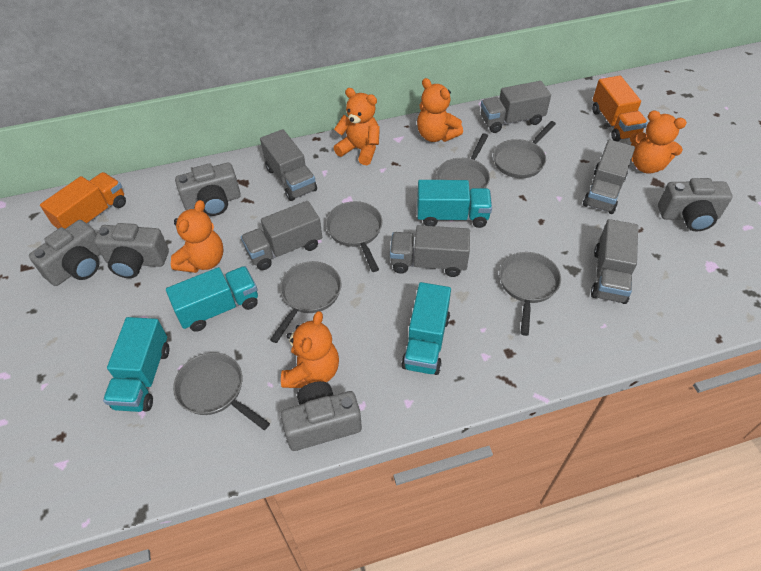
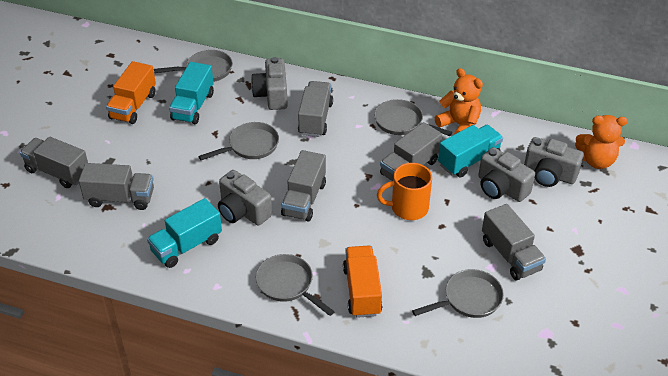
grey camera: [29,220,101,286] [94,223,169,278] [175,163,241,216] [281,381,362,451] [658,178,733,232] = 5 -> [218,170,272,226] [251,57,288,110] [478,147,535,202] [524,137,584,187] = 4
grey pan: [173,353,270,430] [270,261,341,343] [326,201,383,272] [436,133,490,190] [493,121,556,178] [499,252,561,336] = 6 -> [154,50,233,82] [199,122,279,160] [256,254,335,316] [374,99,452,136] [412,269,504,318] = 5
orange mug: none = 0 -> [377,163,432,220] = 1
orange teddy bear: [171,200,224,273] [281,311,339,388] [334,88,380,165] [417,78,463,142] [630,111,687,174] = 5 -> [435,68,483,134] [575,115,627,169] = 2
turquoise truck: [103,317,169,412] [166,266,258,332] [401,282,451,375] [417,180,492,228] = 4 -> [147,198,222,268] [169,62,214,124] [438,125,503,177] = 3

